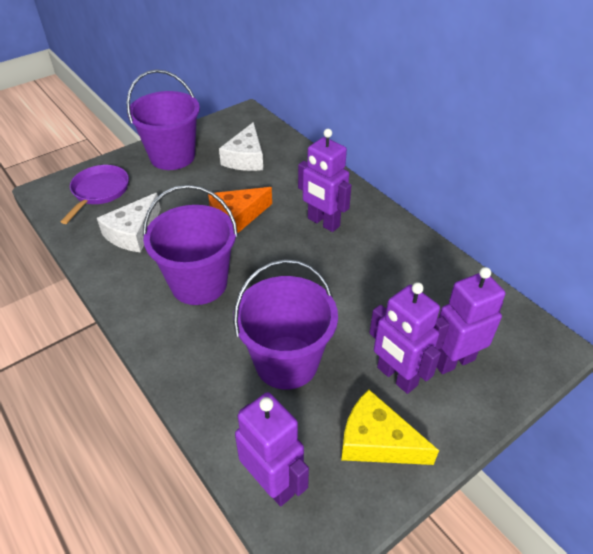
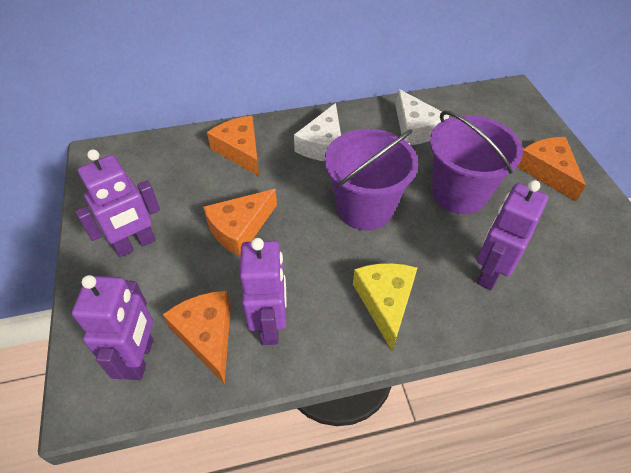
orange cheese: [208,187,272,233] = 1 -> [163,291,231,384] [203,189,277,256] [207,116,259,176] [517,137,586,202] = 4
purple bucket: [126,69,200,170] [143,185,238,305] [233,259,338,390] = 3 -> [324,129,418,230] [430,111,523,214] = 2
purple pan: [61,165,129,224] = 1 -> none = 0

